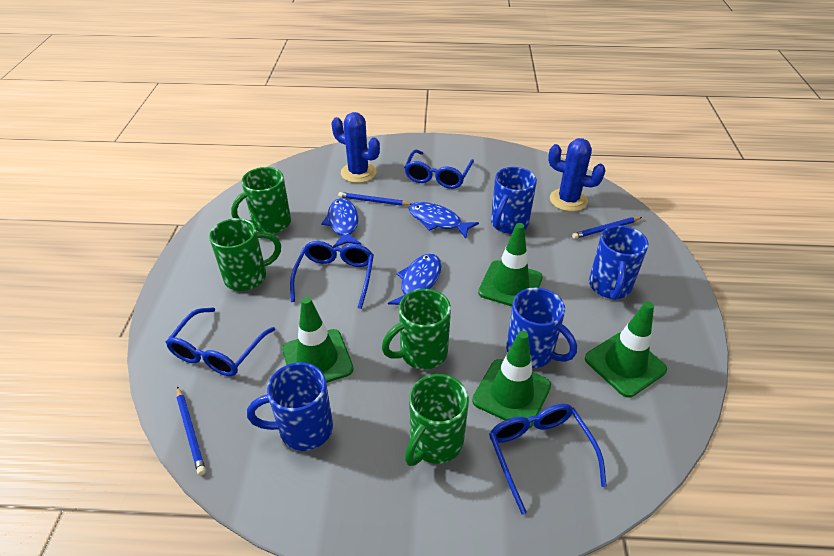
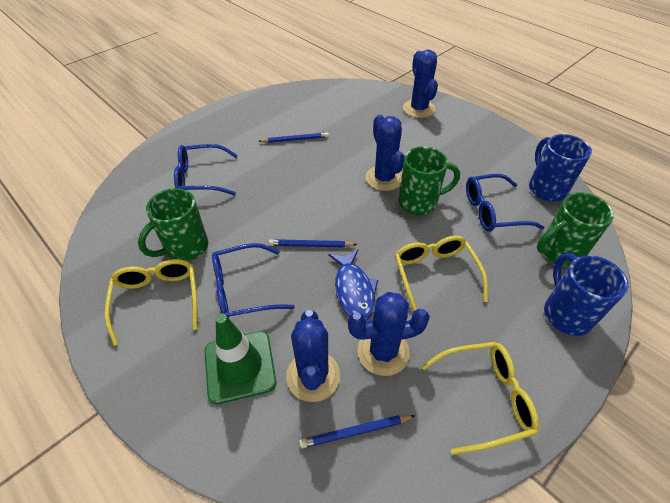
blue cactus: [332,112,380,183] [548,138,606,212] = 2 -> [286,310,340,402] [348,292,430,376] [366,115,404,191] [403,50,438,118] = 4
blue fish: [321,198,361,248] [388,254,441,305] [408,202,479,239] = 3 -> [329,249,378,320] = 1
blue glasses: [166,307,275,376] [290,241,374,309] [404,149,474,189] [489,404,607,515] = 4 -> [174,144,238,196] [212,243,295,318] [466,174,544,232] = 3
blue mug: [247,362,333,451] [491,167,537,234] [506,287,577,368] [589,225,648,300] = 4 -> [529,134,592,202] [544,253,628,336] = 2
green mug: [209,218,281,291] [231,167,291,234] [382,289,451,369] [405,374,469,466] = 4 -> [138,188,208,261] [398,146,460,215] [537,192,614,266] = 3
green traffic cone: [282,297,354,383] [472,331,551,428] [478,223,543,306] [585,301,667,397] = 4 -> [205,314,276,404] = 1
yellow glasses: none = 0 -> [104,259,198,346] [395,236,488,312] [422,342,539,455] = 3

